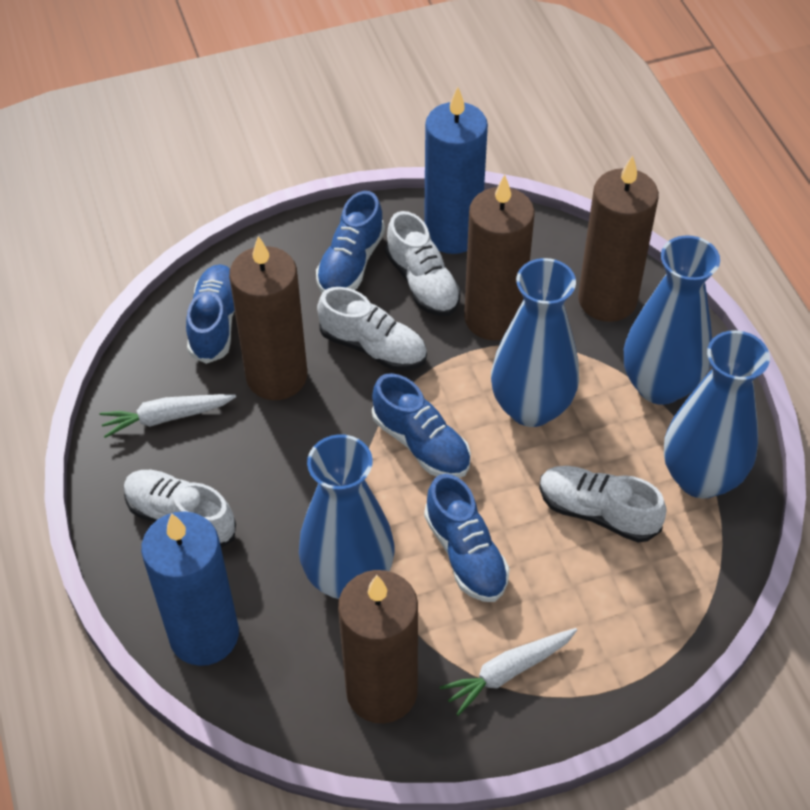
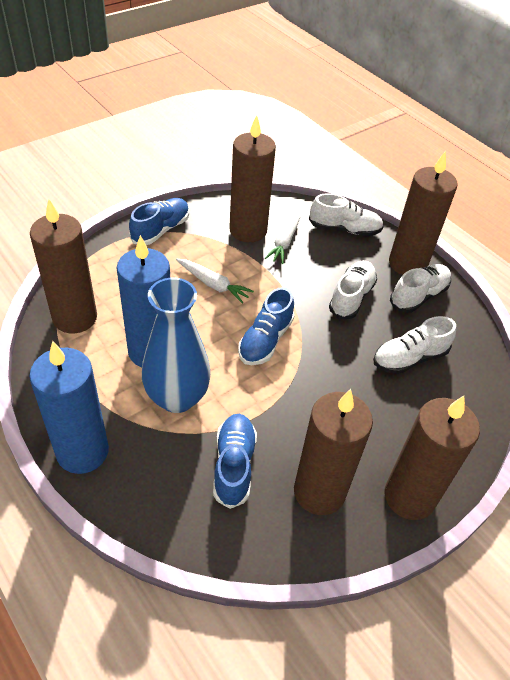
blue shoe: [186,264,235,364] [316,191,385,292] [372,373,471,478] [424,474,509,602] = 4 -> [129,198,189,245] [213,414,257,509] [238,287,294,365] = 3
blue vase: [299,434,395,599] [491,258,579,427] [624,235,720,405] [664,330,770,498] = 4 -> [142,277,211,413] = 1
brown candle: [229,236,307,400] [338,570,418,723] [464,174,535,341] [578,155,659,322] = 4 -> [30,199,97,333] [229,115,276,242] [294,389,373,515] [384,396,480,520] [389,151,458,275] = 5

